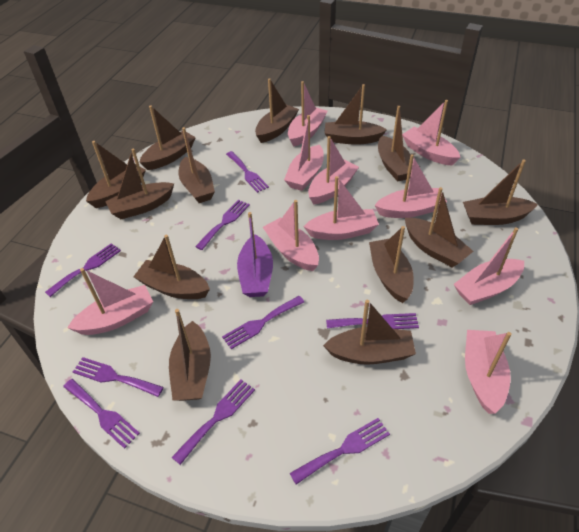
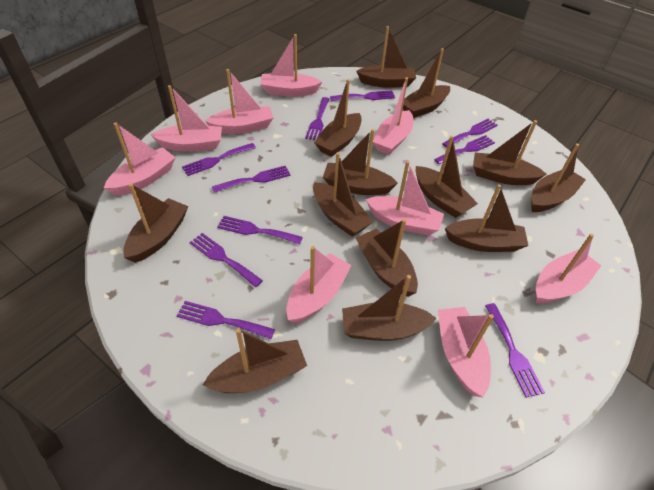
pink boat: [67,268,153,335] [263,200,319,271] [284,115,324,191] [288,81,328,147] [304,176,379,240] [308,136,359,204] [374,154,447,218] [402,100,460,166] [453,227,524,305] [465,330,512,414] = 10 -> [104,122,176,196] [151,85,222,152] [205,69,273,134] [260,34,322,96] [286,246,352,323] [366,161,444,236] [373,77,413,155] [438,307,494,397] [536,234,601,304] = 9
purple boat: [237,212,273,297] = 1 -> none = 0
purple fork: [45,243,121,297] [63,379,140,449] [73,357,164,397] [172,379,255,465] [195,200,250,250] [222,296,304,349] [226,151,269,193] [290,418,390,484] [326,313,419,329] = 9 -> [177,301,275,339] [182,143,256,176] [190,233,263,287] [212,166,291,193] [217,216,303,244] [305,97,330,140] [330,90,395,101] [434,135,495,164] [442,119,498,148] [485,303,545,397] = 10

